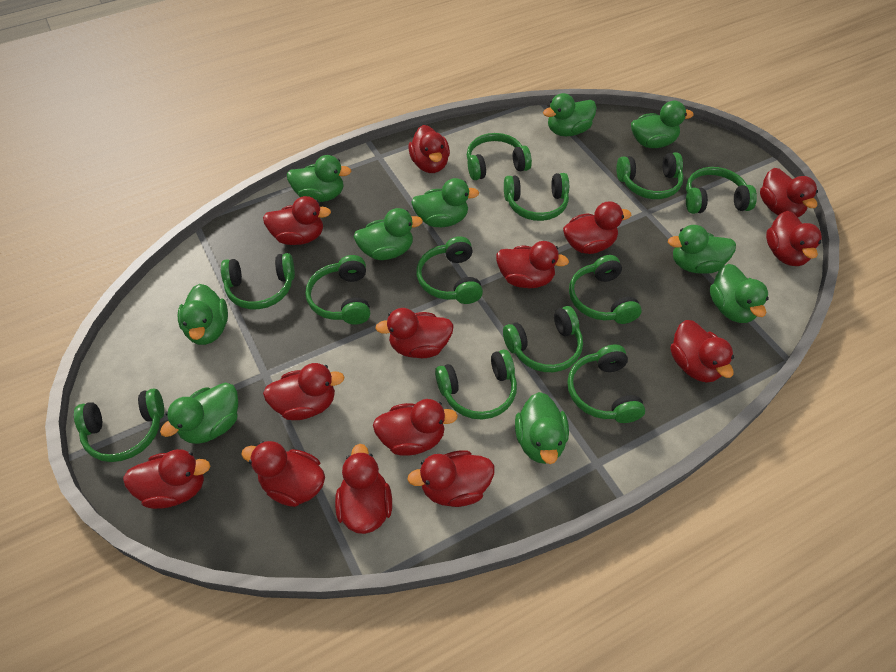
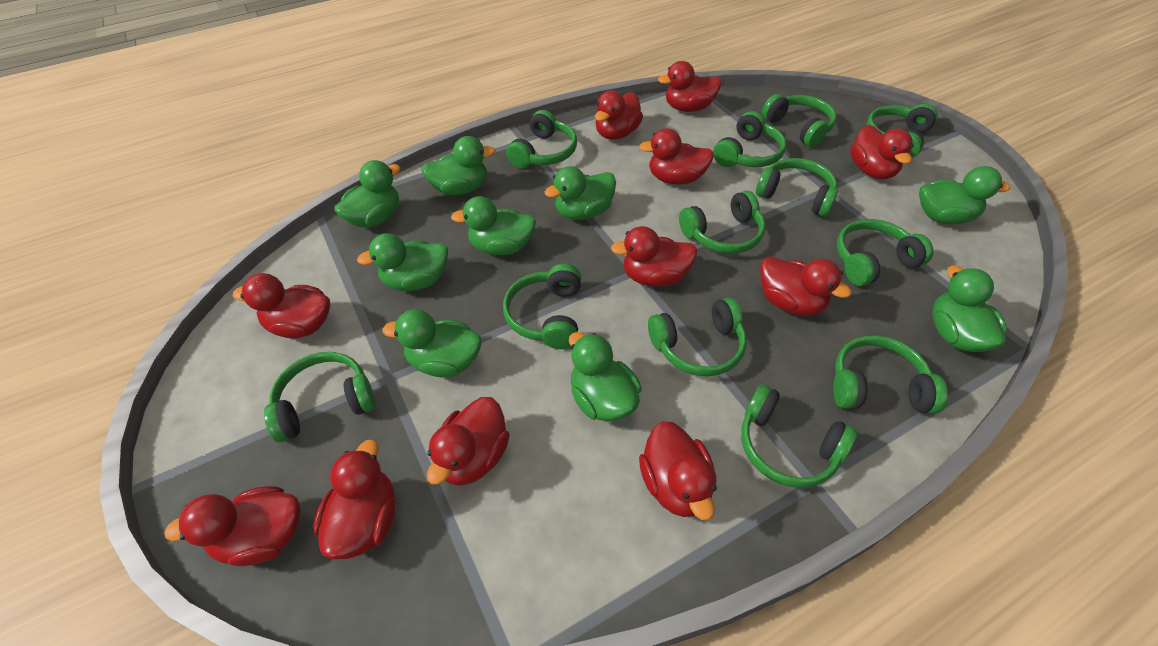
green duck: [160,383,238,444] [178,284,228,345] [287,155,352,202] [354,208,423,260] [411,178,479,227] [515,392,569,464] [543,93,597,136] [631,101,694,148] [668,225,736,274] [710,264,769,323] = 10 -> [334,160,401,228] [357,233,448,291] [382,309,482,378] [421,136,496,195] [451,196,536,255] [544,166,616,220] [569,332,642,421] [919,166,1011,224] [932,265,1007,352] = 9
red duck: [123,449,210,509] [241,441,325,507] [263,196,331,245] [263,363,345,420] [335,444,392,534] [373,399,458,456] [375,308,454,358] [407,450,494,507] [408,125,450,173] [496,241,569,288] [563,201,631,254] [671,320,734,383] [760,168,818,217] [766,211,822,266] = 14 -> [164,486,301,566] [233,273,331,338] [313,439,396,559] [427,397,510,486] [595,91,643,140] [611,226,697,286] [639,128,714,185] [639,421,717,520] [658,61,721,112] [760,256,852,316] [850,125,914,179] = 11

